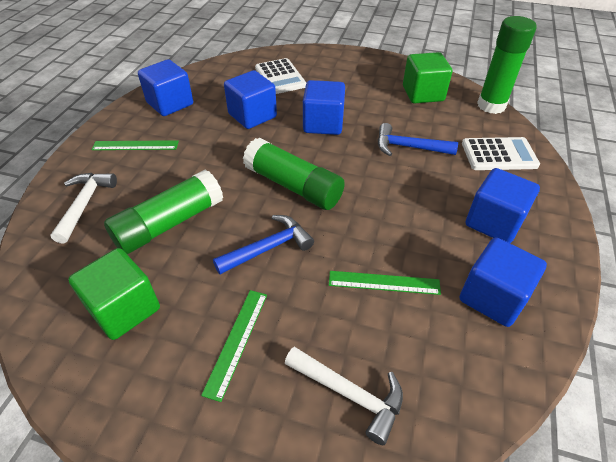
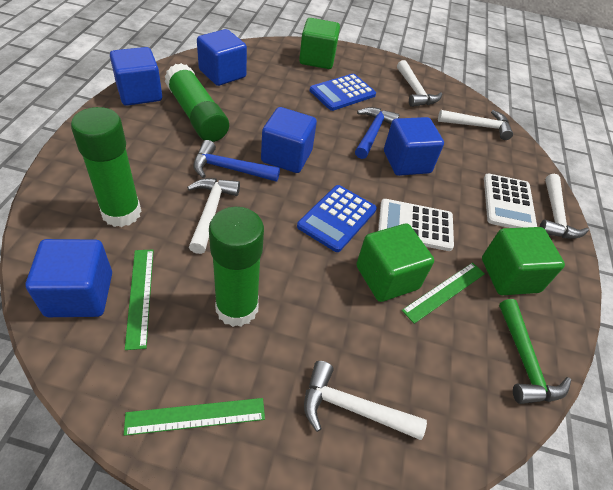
blue calculator: none = 0 -> [297,185,377,252] [310,74,376,111] = 2
green cube: [68,248,160,340] [403,52,452,104] = 2 -> [299,18,340,69] [356,224,434,302] [482,227,565,295] = 3
green hammer: none = 0 -> [499,299,571,404] = 1
white hammer: [51,173,117,244] [285,347,403,445] = 2 -> [187,178,240,254] [304,361,427,440] [397,60,442,107] [438,110,513,140] [540,174,589,239] = 5

